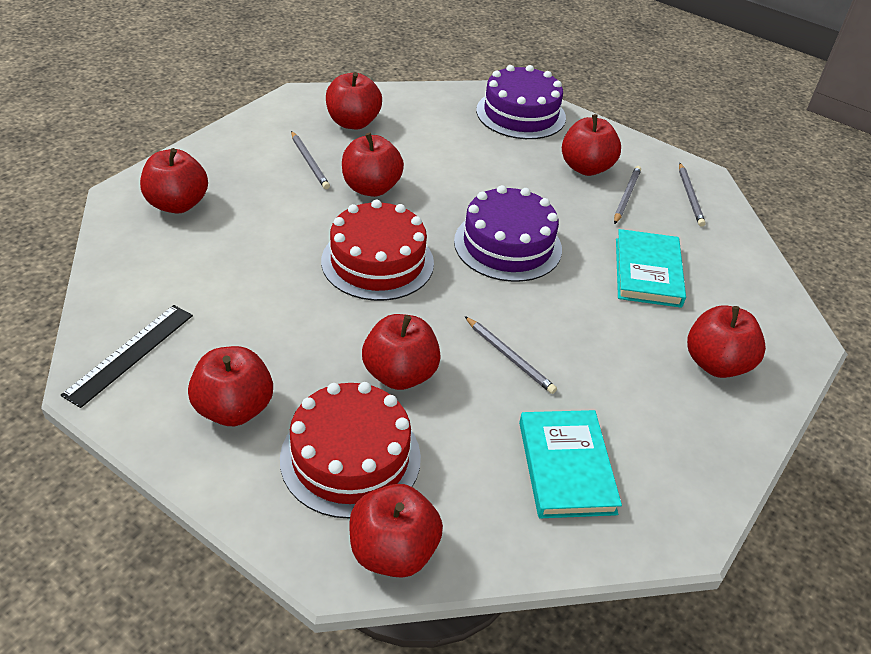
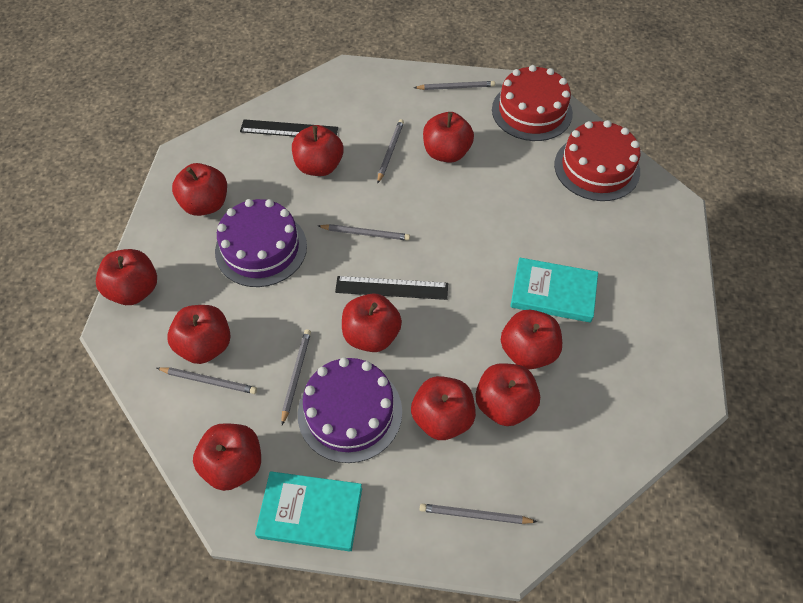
black ruler: [61,305,193,408] = 1 -> [240,119,338,137] [335,276,448,300] = 2
grey pencil: [291,131,330,189] [464,316,557,394] [614,166,641,224] [679,163,706,227] = 4 -> [157,367,257,394] [281,329,311,425] [318,224,410,240] [377,119,404,184] [414,81,495,90] [420,504,537,524] = 6
red apple: [140,148,208,214] [188,346,273,426] [326,72,382,129] [342,133,404,197] [349,484,443,578] [362,314,441,390] [562,114,621,176] [687,305,766,378] = 8 -> [96,249,157,305] [167,305,231,364] [172,163,227,216] [193,423,261,491] [292,125,343,176] [342,293,402,352] [411,376,476,440] [423,112,474,163] [475,363,540,426] [501,310,562,369] = 10

